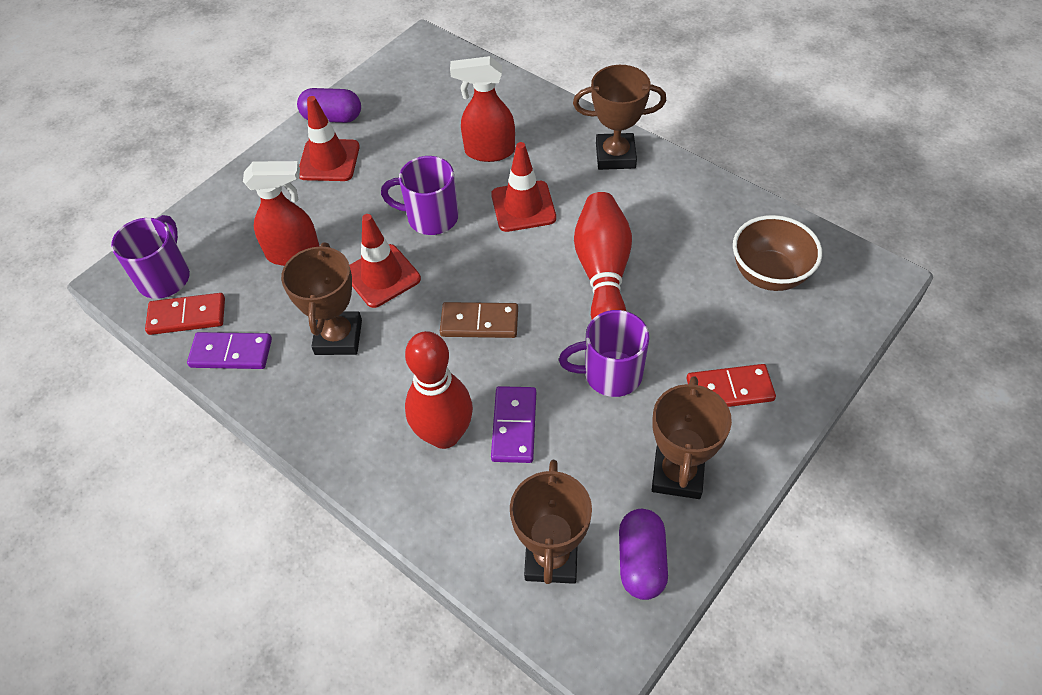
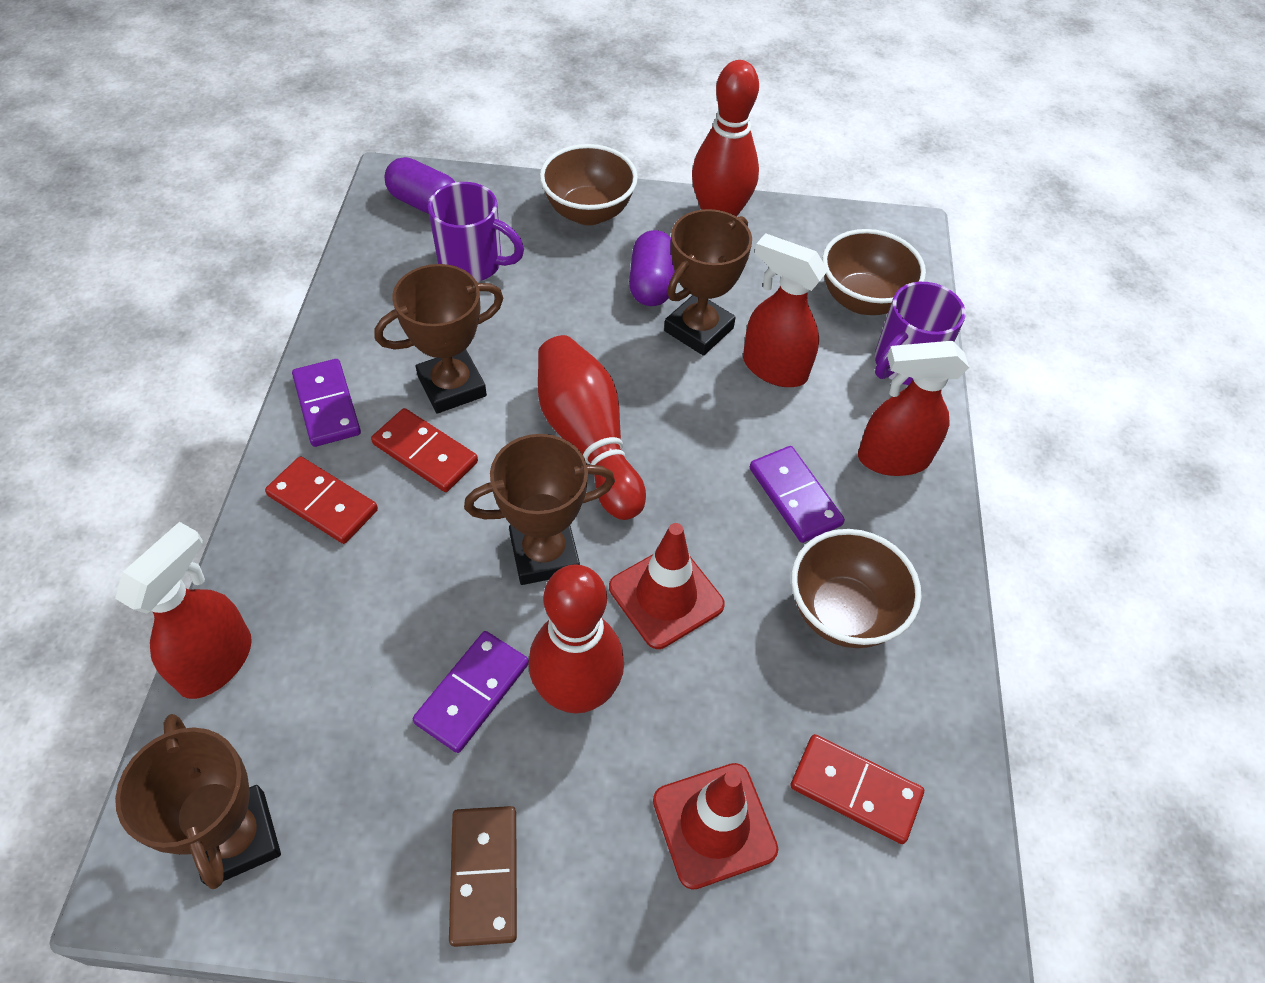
brown bowl: [733,215,822,291] = 1 -> [540,144,638,225] [791,529,922,648] [822,229,926,315] = 3
purple domino: [187,332,272,369] [491,386,536,463] = 2 -> [292,359,361,447] [413,631,529,753] [750,446,845,543] = 3
purple mug: [111,215,190,299] [381,156,459,235] [559,310,649,397] = 3 -> [428,182,524,282] [875,282,966,385] = 2
red bowling pin: [405,331,473,449] [574,192,632,319] = 2 -> [529,564,624,713] [538,335,646,520] [692,60,759,217] = 3
red domino: [145,293,225,335] [686,364,776,407] = 2 -> [265,456,378,544] [371,408,478,492] [790,734,924,844] = 3
red spray bottle: [243,161,320,266] [450,56,515,162] = 2 -> [115,522,252,699] [743,233,828,387] [858,341,969,476] = 3
red traffic cone: [299,96,360,181] [349,214,421,308] [491,142,556,232] = 3 -> [609,523,725,649] [653,763,778,890] = 2

